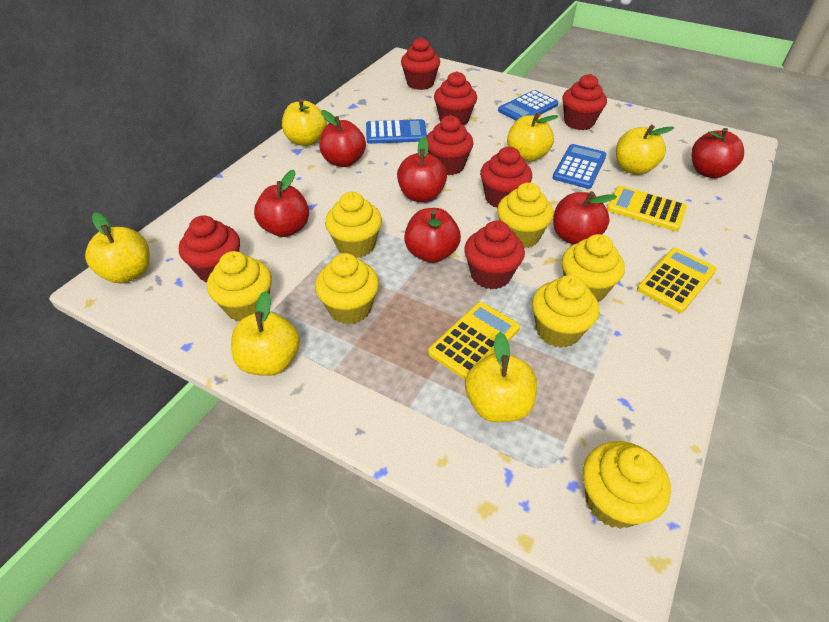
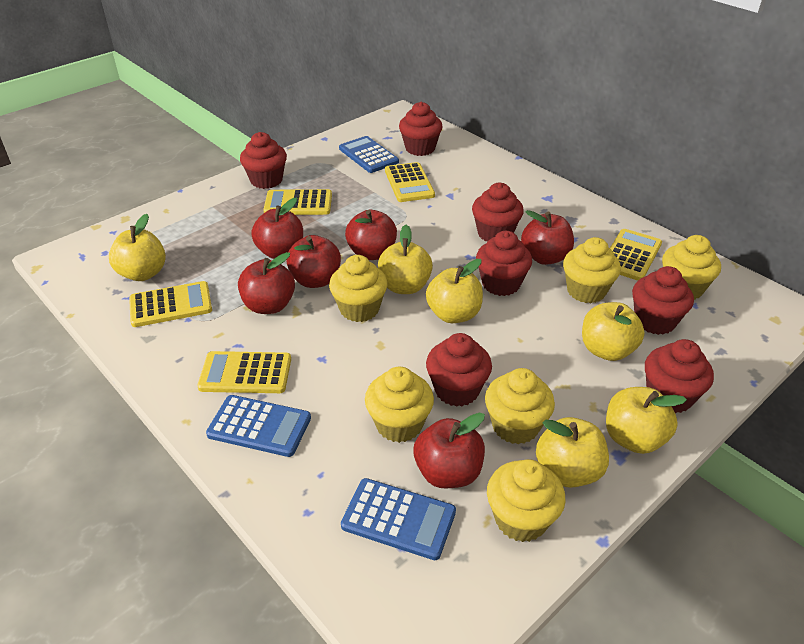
yellow calculator: [428,302,520,380] [607,186,687,231] [637,248,717,313] = 3 -> [129,281,212,327] [197,351,291,393] [263,189,332,215] [385,162,435,202] [610,229,662,281] = 5
yellow cupcake: [207,251,272,321] [315,253,379,325] [325,192,382,258] [497,183,554,248] [532,275,599,348] [562,234,625,302] [583,441,671,529] = 7 -> [329,255,388,322] [365,367,434,443] [485,368,555,444] [487,459,566,542] [563,237,621,303] [662,235,721,300] = 6

